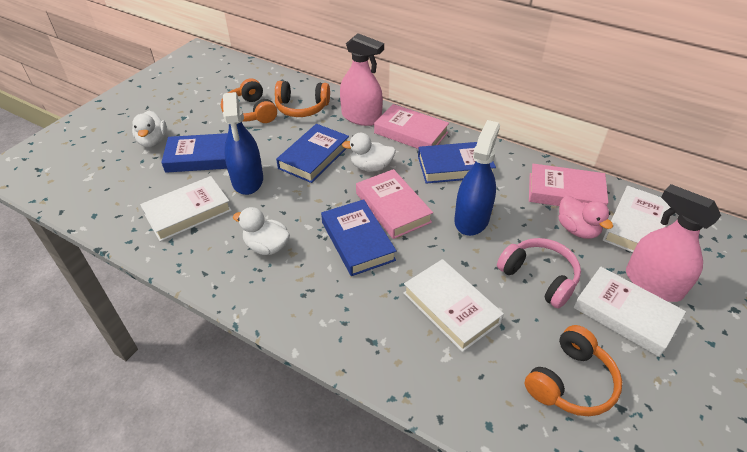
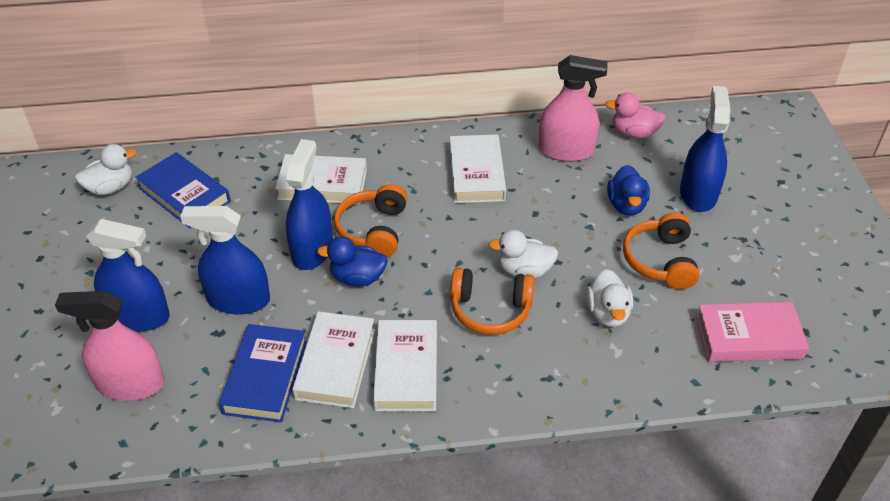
blue book: [161,133,228,173] [276,124,349,183] [321,199,397,276] [418,142,496,184] = 4 -> [135,152,231,228] [219,324,307,423] = 2
blue duck: none = 0 -> [317,236,388,286] [607,165,650,215] = 2
blue spray bottle: [223,92,263,195] [454,120,500,236] = 2 -> [86,219,170,331] [180,206,270,315] [286,139,333,270] [680,86,731,212] = 4
pink book: [356,169,433,239] [374,104,449,149] [529,164,608,206] = 3 -> [696,302,809,362] = 1
pink headphones: [497,238,581,309] = 1 -> none = 0

